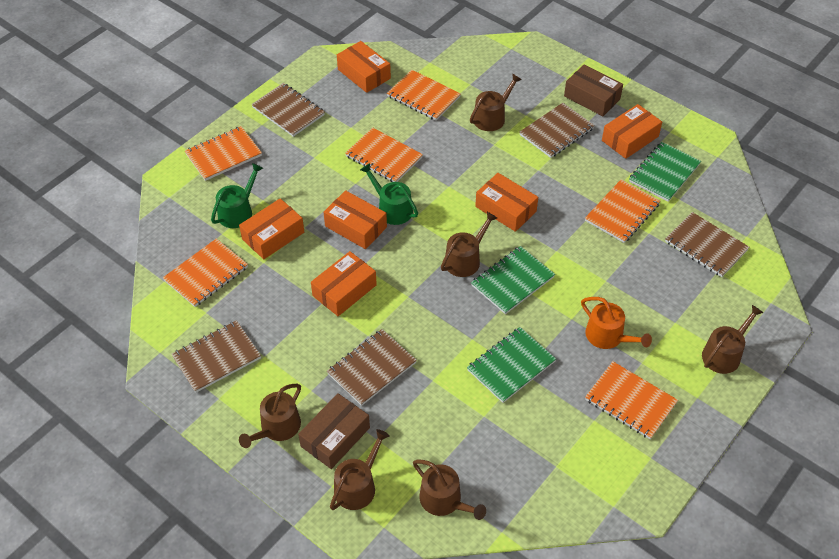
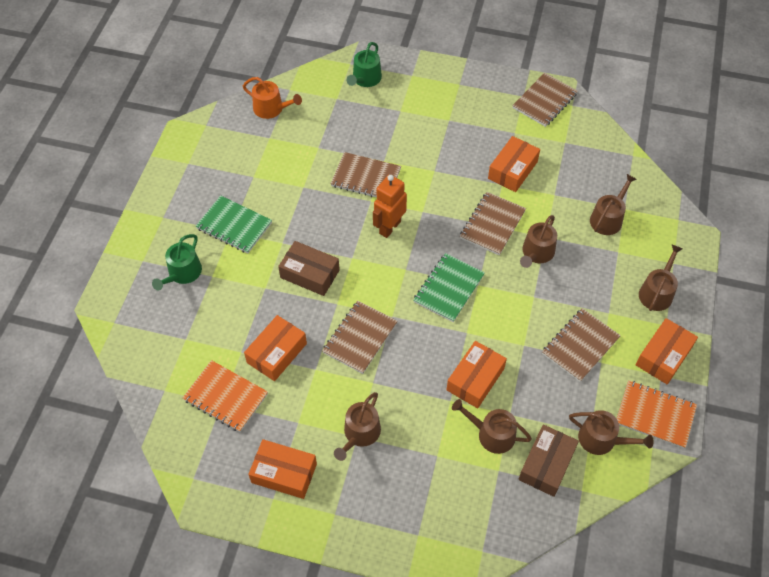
green notebook: [467,327,556,403] [471,246,555,314] [629,142,701,202] = 3 -> [196,195,272,253] [413,253,485,322] = 2
orange box: [239,198,304,259] [311,251,377,316] [324,190,387,249] [337,41,391,93] [475,173,538,232] [602,104,662,159] = 6 -> [244,315,307,381] [248,439,317,499] [447,341,507,408] [488,136,540,192] [636,318,698,385] = 5
orange notebook: [163,238,248,307] [185,126,262,181] [345,128,423,182] [387,70,461,120] [585,179,660,243] [585,362,678,439] = 6 -> [183,360,268,432] [616,380,697,448] = 2
orange robot: none = 0 -> [373,175,407,238] = 1

